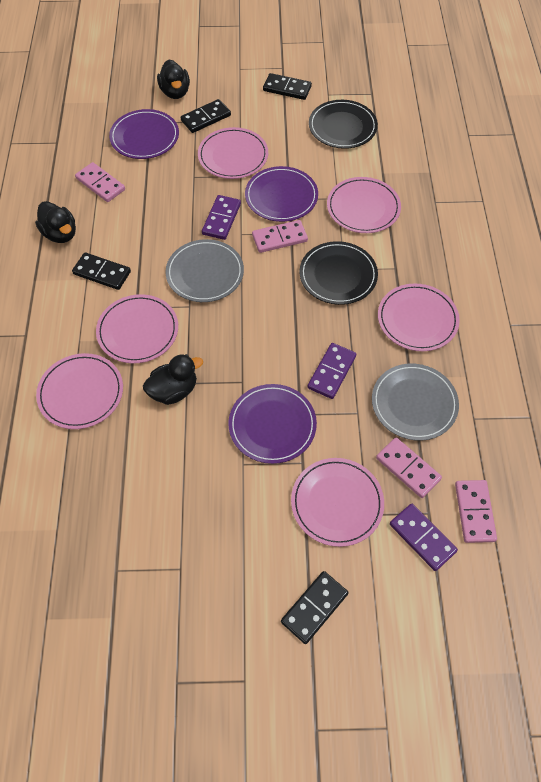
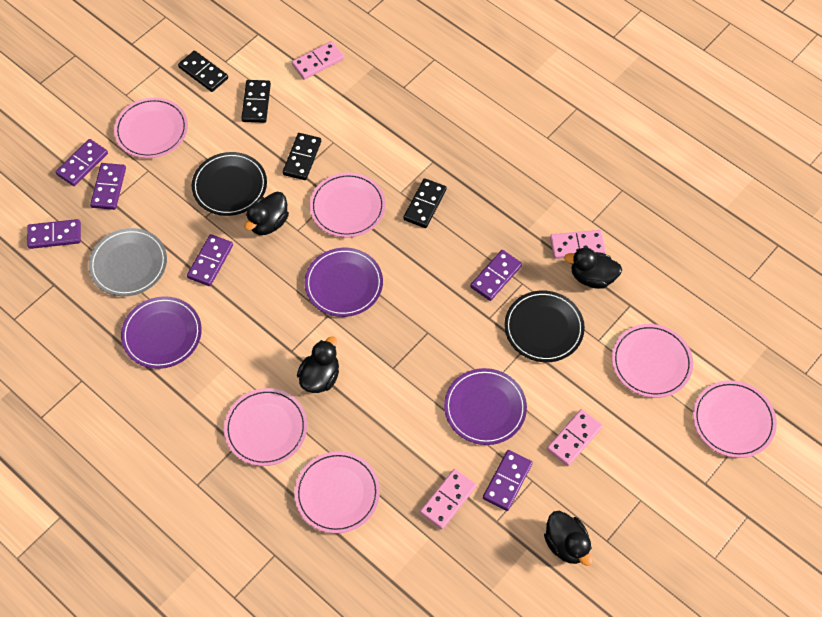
black duck: [35,201,76,243] [143,354,203,405] [157,60,190,99] = 3 -> [244,192,289,235] [297,336,339,393] [544,511,593,566] [564,248,622,289] = 4
grey plate: [166,239,244,302] [372,363,459,441] = 2 -> [89,228,167,296] = 1
purple domino: [202,195,241,240] [308,343,356,399] [390,504,458,571] = 3 -> [27,219,81,249] [55,139,108,186] [90,163,126,210] [187,234,233,286] [470,250,522,301] [483,450,533,511] = 6

